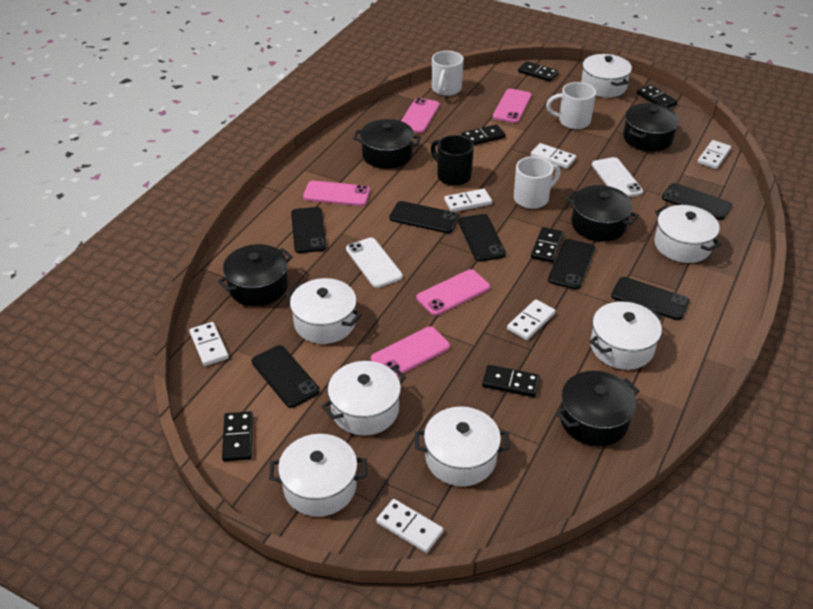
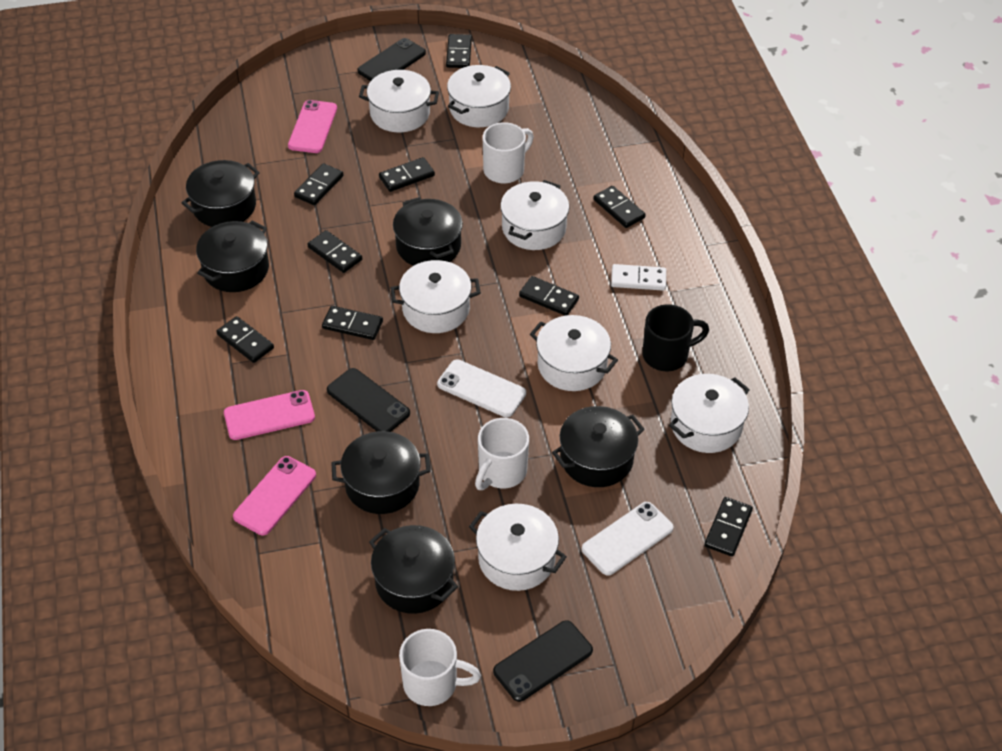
black domino: [222,411,253,462] [462,124,506,145] [482,365,540,397] [518,61,559,82] [531,227,564,263] [637,85,677,108] = 6 -> [216,316,274,363] [294,163,343,205] [308,230,362,273] [322,306,383,340] [379,157,435,192] [446,34,472,68] [519,276,579,316] [593,186,646,228] [704,497,753,557] = 9
black phone: [252,345,320,408] [291,207,327,253] [389,201,459,233] [458,214,506,262] [548,239,595,290] [611,277,690,320] [662,183,732,220] = 7 -> [327,368,410,432] [357,38,426,81] [493,620,593,702] = 3
black pot: [218,244,293,306] [353,119,421,169] [556,371,639,446] [566,185,639,241] [623,103,679,152] = 5 -> [181,160,260,227] [196,221,269,292] [331,431,430,514] [369,525,458,614] [393,197,463,266] [552,406,645,487] = 6
pink phone: [303,181,370,206] [371,326,450,376] [401,98,440,133] [417,269,490,316] [493,89,532,123] = 5 -> [224,390,315,440] [233,456,316,535] [288,100,337,153] = 3
white domino: [189,322,229,366] [376,499,444,553] [444,189,492,212] [507,299,555,340] [531,143,576,169] [697,140,731,169] = 6 -> [611,264,666,291] = 1

